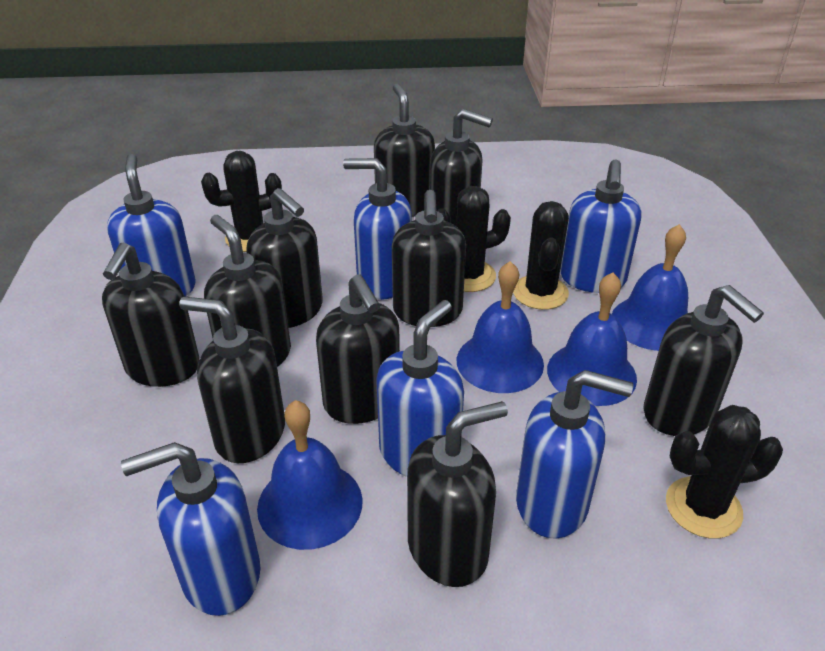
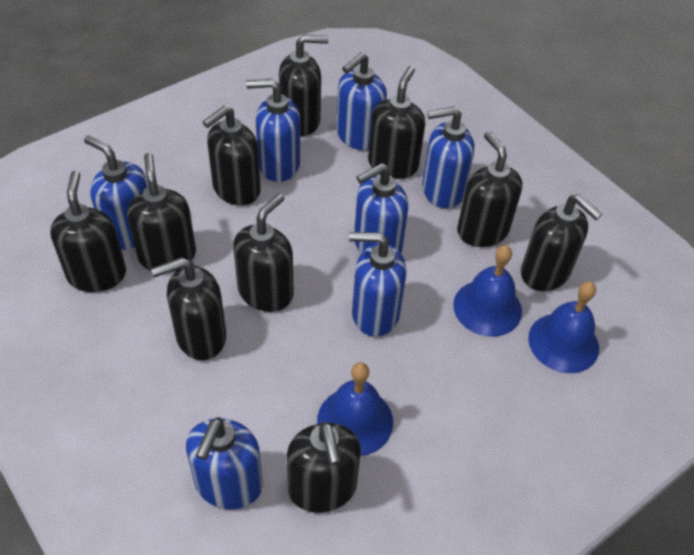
black cactus: [201,151,282,252] [437,186,511,292] [513,201,569,310] [666,405,783,539] = 4 -> none = 0
blue bell: [257,400,363,550] [457,261,544,393] [547,272,637,406] [612,224,688,351] = 4 -> [317,362,393,456] [453,245,522,337] [528,282,599,373] = 3
blue soap dispenser: [107,154,196,297] [121,442,260,616] [343,158,412,300] [376,300,464,477] [516,370,633,539] [560,159,641,293] = 6 -> [84,135,148,250] [186,417,263,509] [246,79,300,182] [336,53,387,150] [349,232,406,337] [354,163,409,254] [422,106,474,208] = 7

